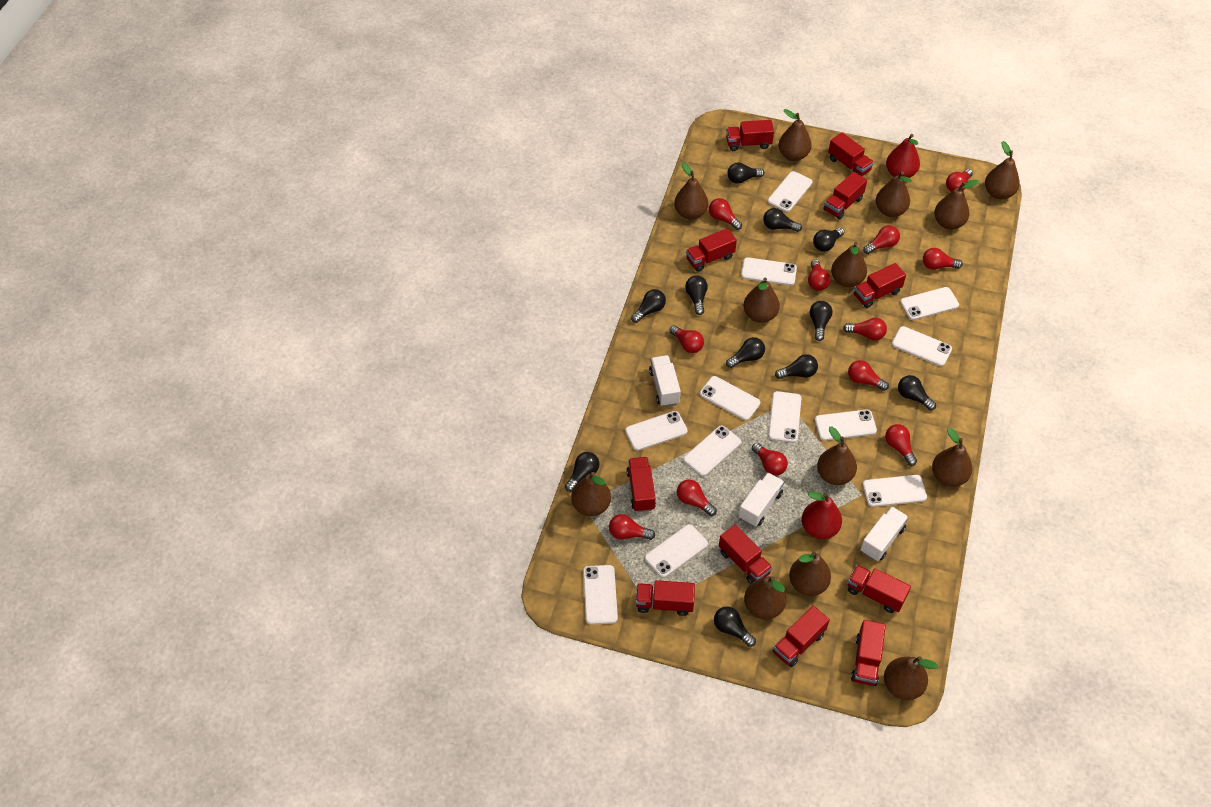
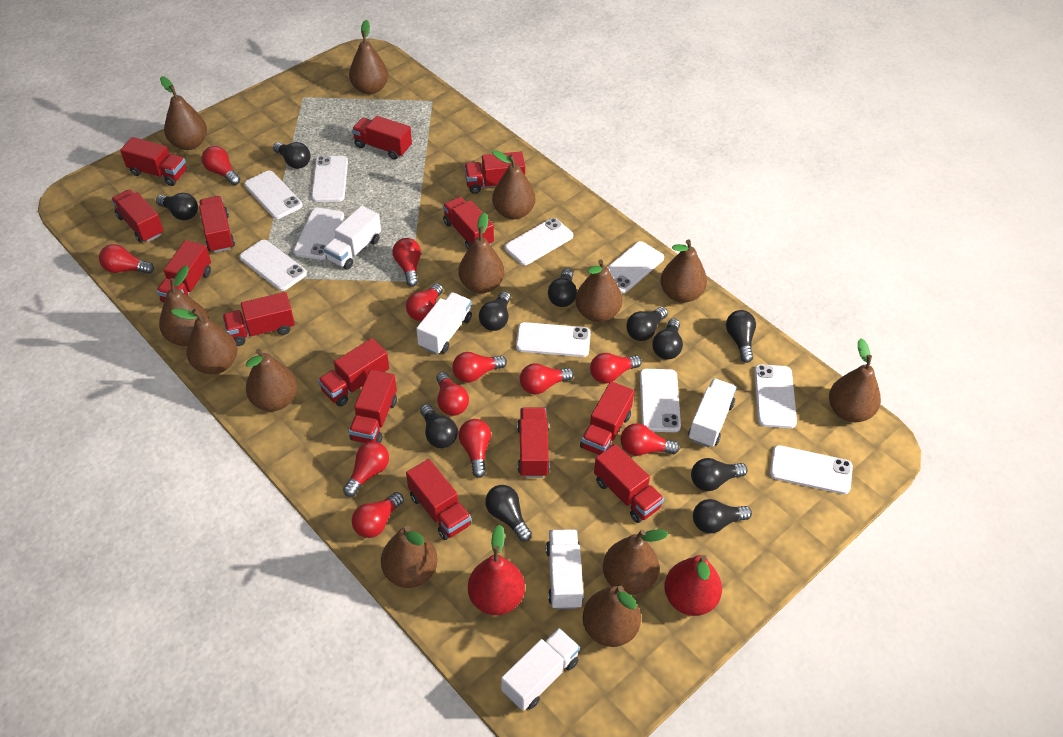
red truck: [626,457,656,512] [636,580,695,616] [686,228,737,272] [719,524,773,584] [726,120,774,151] [773,606,830,667] [823,172,867,219] [828,132,874,176] [848,565,911,613] [851,620,886,686] [854,263,906,308] = 11 -> [111,189,164,243] [120,137,187,186] [156,240,211,302] [199,196,235,253] [222,292,295,346] [318,338,389,407] [349,370,397,443] [352,115,412,160] [406,459,471,540] [443,197,494,249] [464,152,525,194] [517,407,550,478] [580,381,634,455] [594,444,664,523] = 14
white phone: [583,565,618,625] [625,411,688,451] [645,524,708,578] [683,425,741,476] [700,376,760,421] [741,257,797,286] [767,171,812,212] [768,391,802,443] [815,410,877,441] [863,475,927,507] [892,326,952,366] [900,287,959,320] = 12 -> [239,240,307,291] [244,171,303,219] [294,208,344,260] [311,156,348,202] [504,218,573,266] [516,322,591,357] [607,241,664,293] [640,369,681,432] [754,364,797,428] [770,445,853,494] = 10
white truck: [649,355,681,407] [739,472,784,527] [860,506,909,561] = 3 -> [324,205,381,270] [416,292,472,354] [501,628,580,711] [546,529,584,609] [688,378,737,447] = 5

